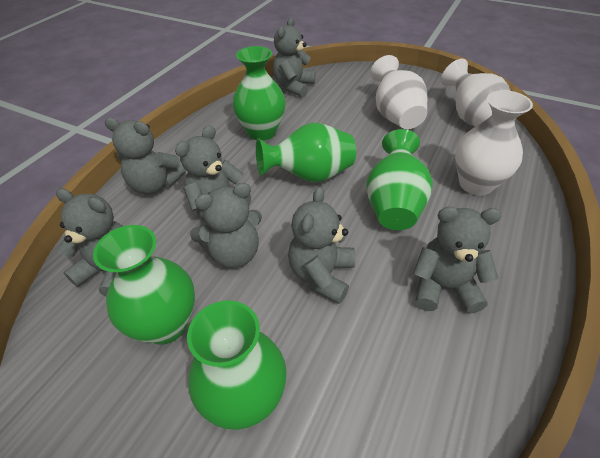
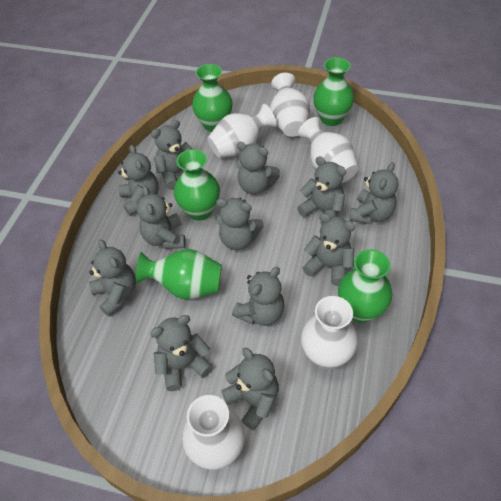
grey teddy bear: [56,188,123,297] [105,117,186,195] [175,125,251,225] [190,183,262,268] [273,17,315,97] [288,186,355,304] [413,207,501,313] = 7 -> [89,239,136,317] [118,145,159,216] [137,186,185,249] [150,315,213,391] [151,120,192,190] [215,198,264,250] [221,347,279,430] [232,267,285,326] [236,142,280,195] [297,156,346,225] [303,213,355,286] [349,162,399,224] = 12
white vase: [371,55,428,129] [441,59,511,126] [455,90,533,196] = 3 -> [182,395,245,470] [208,104,277,158] [270,73,310,137] [298,117,358,183] [301,296,358,369] = 5

